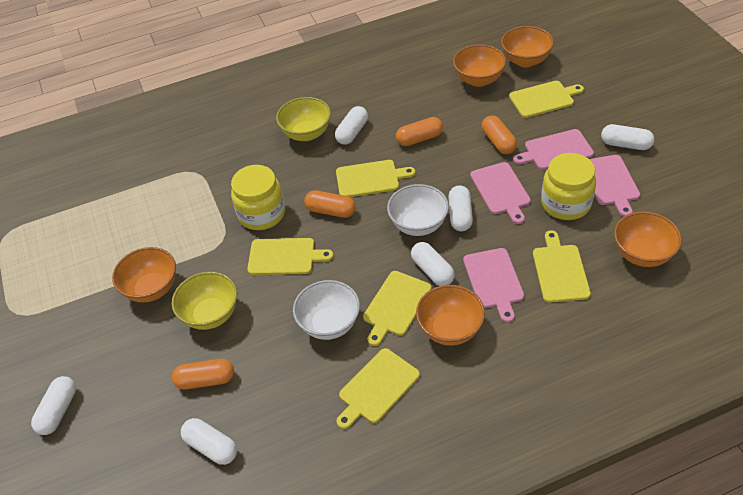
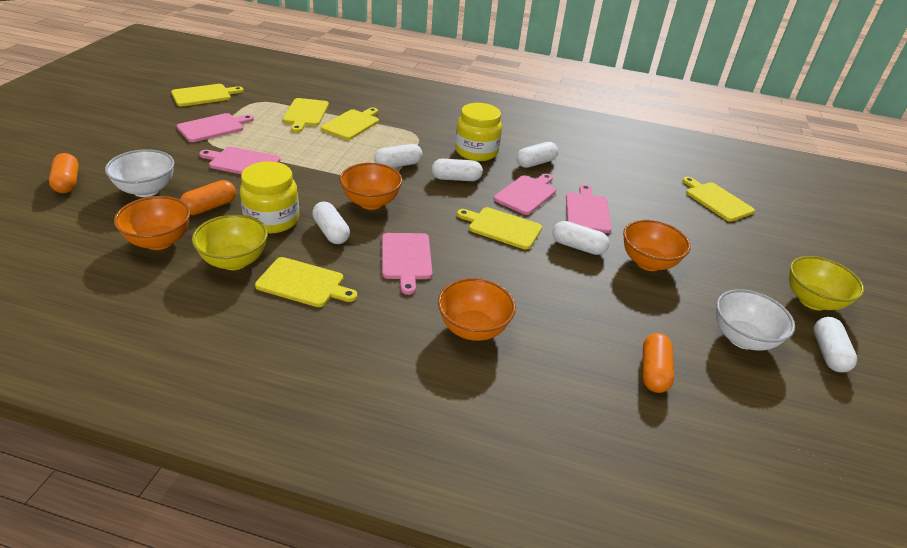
orange bowl: [112,247,176,303] [416,285,485,346] [453,44,506,87] [501,26,554,67] [614,211,682,267] = 5 -> [114,196,191,250] [340,163,402,210] [438,278,516,341] [623,220,691,271] = 4
orange capsule: [172,359,234,390] [304,191,356,218] [396,117,443,146] [482,115,517,154] = 4 -> [49,153,79,193] [180,180,236,215] [643,333,674,393] = 3
pink cutting board: [463,248,524,323] [470,162,531,224] [513,129,594,170] [589,155,640,217] = 4 -> [177,113,254,142] [199,147,281,174] [382,233,432,295] [494,174,556,215] [566,184,612,233] = 5

